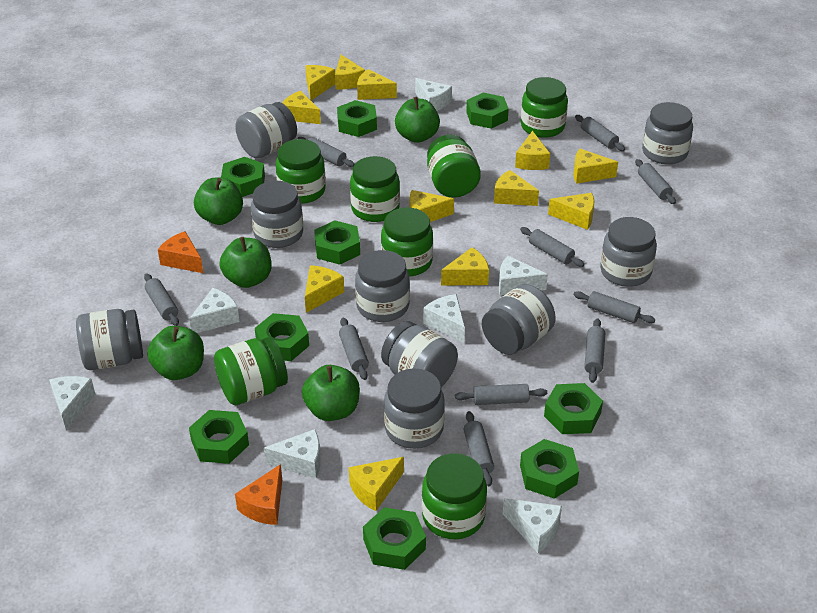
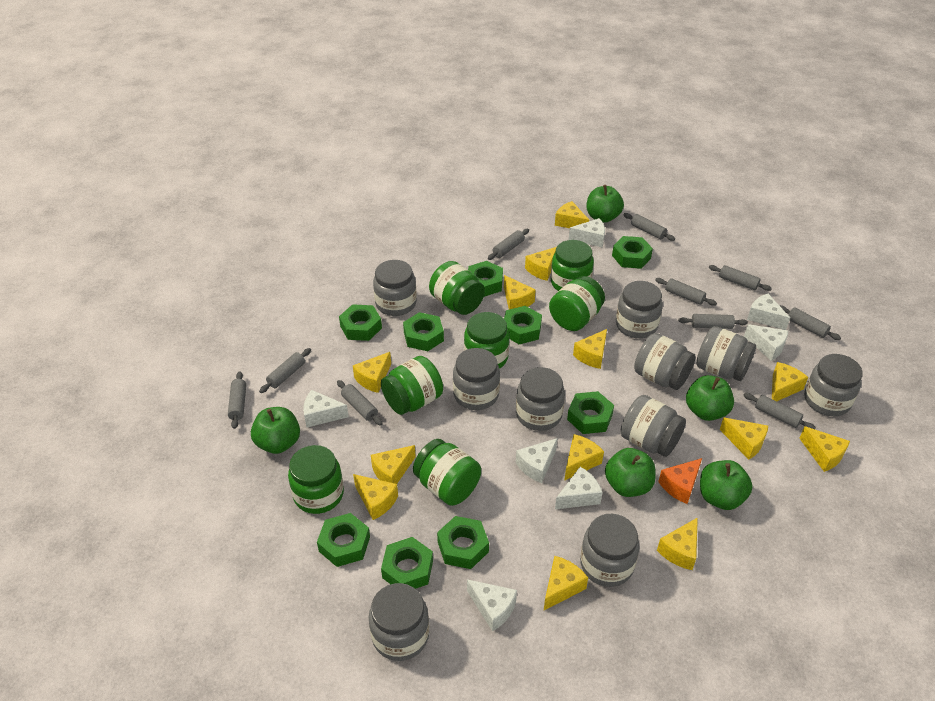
grey jar: [76,309,143,370] [235,102,297,159] [251,181,303,248] [355,250,410,322] [381,321,458,387] [384,368,445,449] [482,284,556,355] [600,217,657,287] [642,102,693,164] = 9 -> [369,583,429,661] [373,260,417,316] [453,348,500,410] [516,367,565,431] [580,514,640,587] [616,281,663,338] [620,395,686,457] [634,333,696,390] [696,326,756,381] [804,354,863,416] = 10
orange cheese: [158,231,203,273] [235,464,282,525] = 2 -> [658,458,702,504] = 1
yellow cheese: [282,91,321,124] [305,65,335,100] [305,265,344,313] [335,55,365,89] [349,457,404,511] [357,69,397,100] [409,190,454,222] [441,247,489,286] [494,170,539,206] [515,131,550,170] [548,193,594,230] [573,149,618,184] = 12 -> [353,352,391,393] [353,474,398,520] [371,445,416,484] [504,275,536,310] [525,247,557,281] [544,556,588,610] [555,201,589,228] [564,434,604,481] [573,329,607,369] [657,517,698,570] [720,417,768,459] [772,362,808,401] [799,426,850,472] = 13

